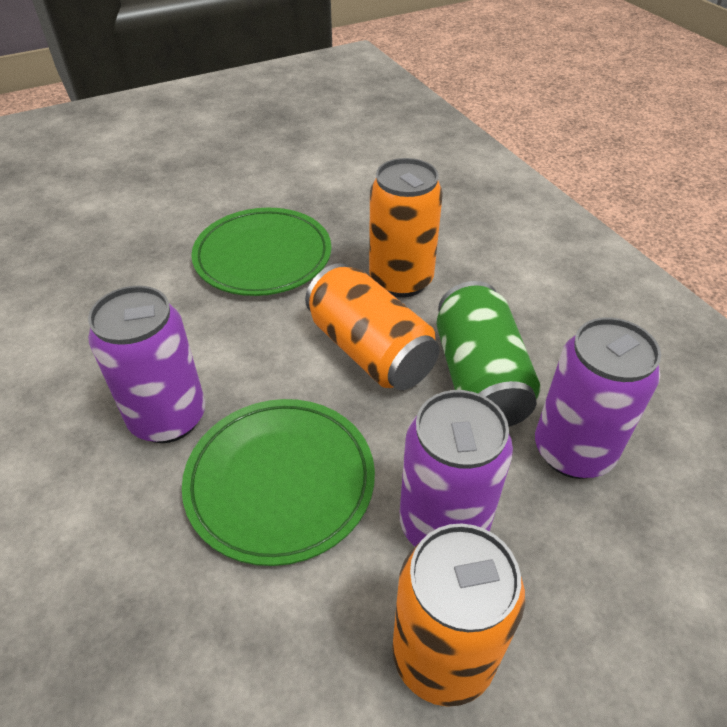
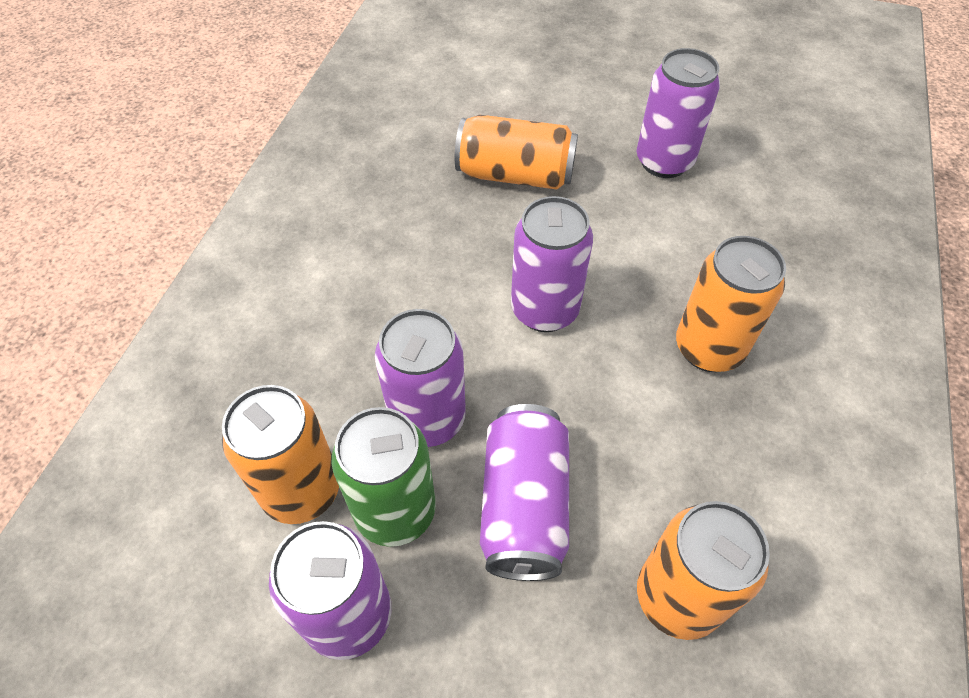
green plate: [182,399,375,566] [191,208,331,296] = 2 -> none = 0
orange can: [305,263,440,390] [369,158,443,298] [392,523,525,707] = 3 -> [222,385,339,524] [455,115,578,190] [637,501,770,640] [676,236,786,372] = 4
purple can: [88,286,205,443] [400,390,513,547] [535,317,661,479] = 3 -> [269,521,391,660] [375,309,466,447] [480,404,569,581] [511,196,593,332] [637,48,720,178] = 5

